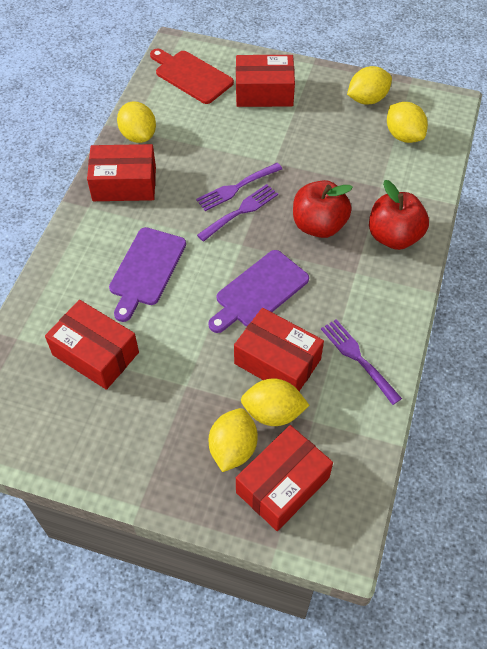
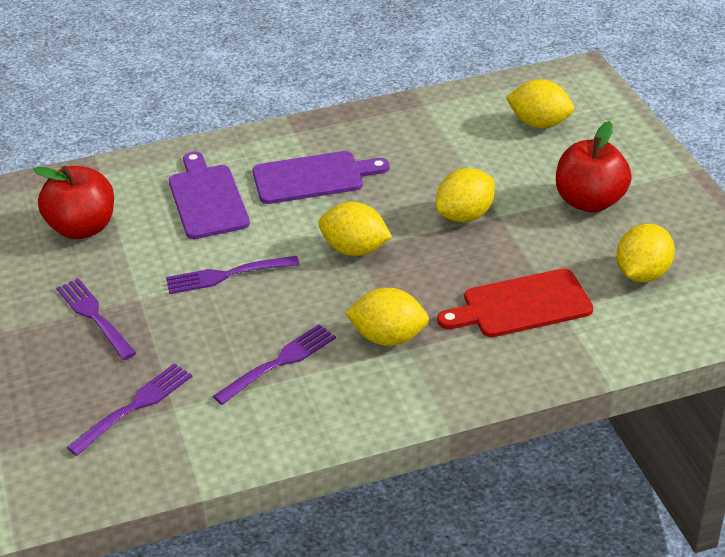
purple fork: [196,163,282,211] [197,184,278,242] [321,319,402,405] = 3 -> [57,278,136,360] [66,363,192,456] [166,256,300,294] [213,324,336,405] = 4
red box: [45,300,139,390] [87,144,156,201] [234,308,324,391] [236,55,295,107] [236,425,333,531] = 5 -> none = 0

